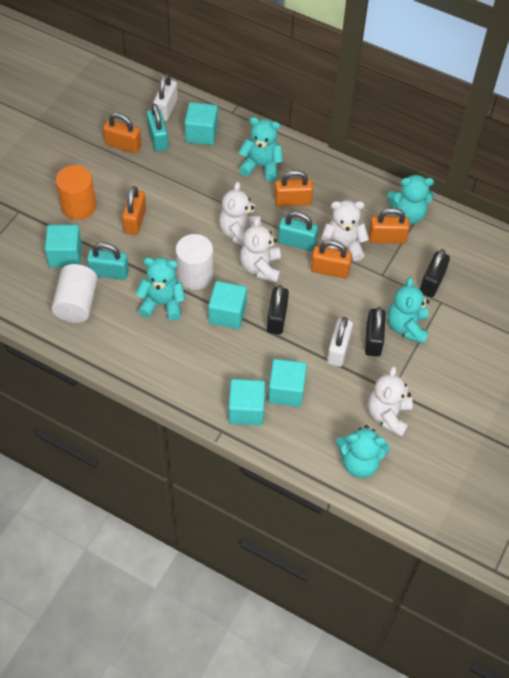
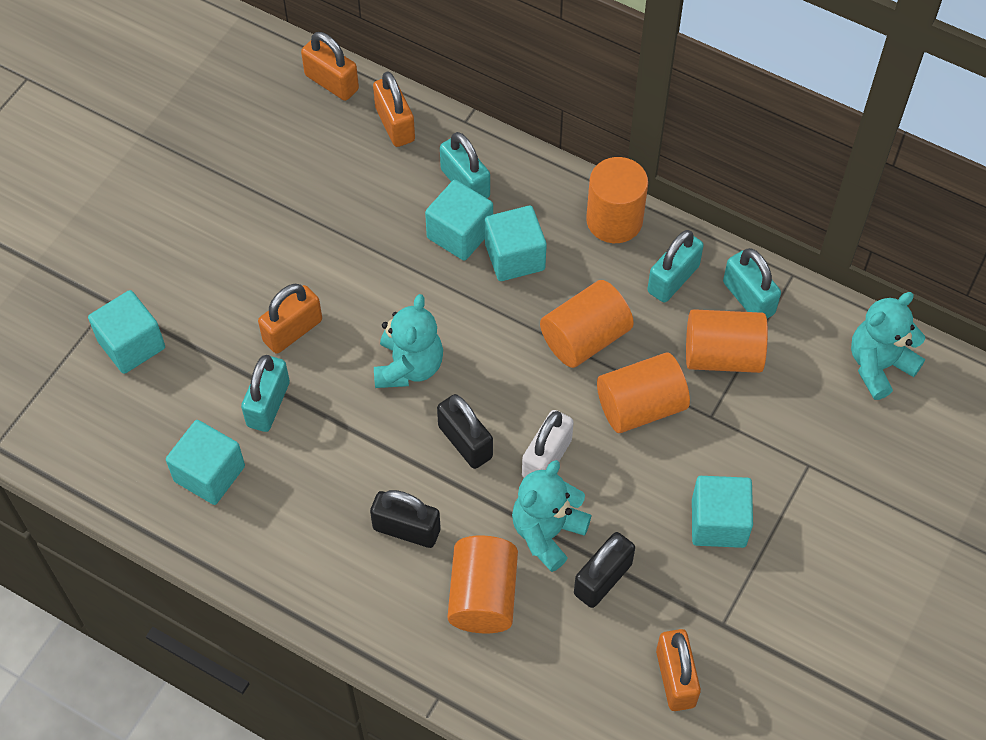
orange cylinder: [56,165,96,220] = 1 -> [448,535,518,633] [540,280,634,368] [586,157,648,243] [597,352,690,433] [686,309,768,373] = 5
orange padlock: [103,113,141,154] [122,186,146,235] [275,170,313,207] [311,240,352,278] [369,208,410,243] = 5 -> [258,284,322,354] [301,32,359,101] [373,71,415,147] [656,629,701,711] = 4
turquoise padlock: [87,243,129,280] [147,104,168,152] [278,211,318,251] = 3 -> [241,355,290,432] [440,132,490,198] [647,230,704,303] [723,248,781,319] = 4
turquoise teddy bear: [136,257,185,320] [238,117,283,181] [336,425,390,478] [387,174,434,224] [387,277,430,344] = 5 -> [374,294,443,388] [512,460,592,572] [851,292,925,400] = 3
white cylinder: [51,264,98,323] [176,234,214,290] = 2 -> none = 0
white padlock: [153,74,178,121] [327,317,353,367] = 2 -> [522,410,574,478] = 1
white teddy bear: [219,182,261,246] [240,217,281,283] [321,200,369,261] [368,366,413,437] = 4 -> none = 0

